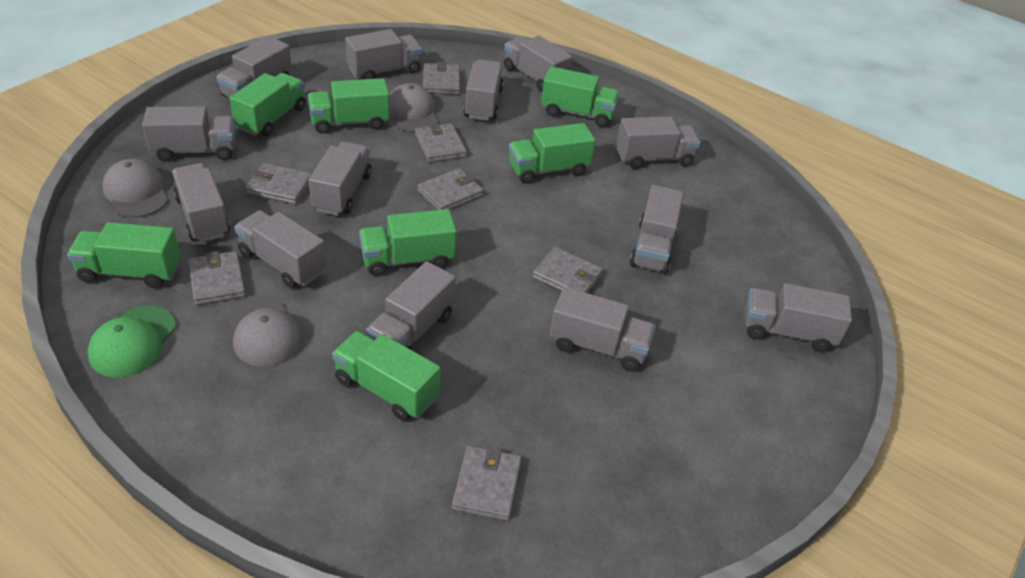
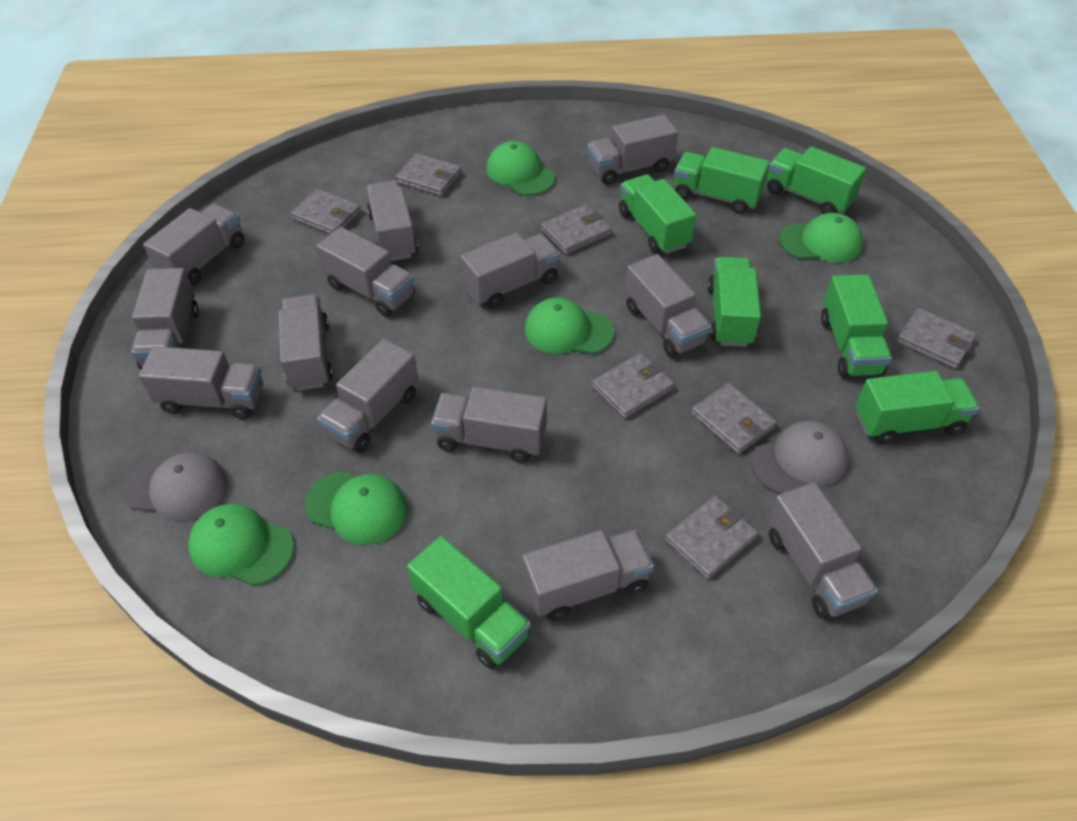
green cap: [88,306,176,378] = 1 -> [188,504,294,586] [305,471,408,545] [486,141,555,196] [525,297,614,354] [779,213,863,263] = 5
grey cap: [102,159,168,218] [227,298,303,367] [389,83,438,132] = 3 -> [123,453,228,521] [751,421,848,494] = 2

